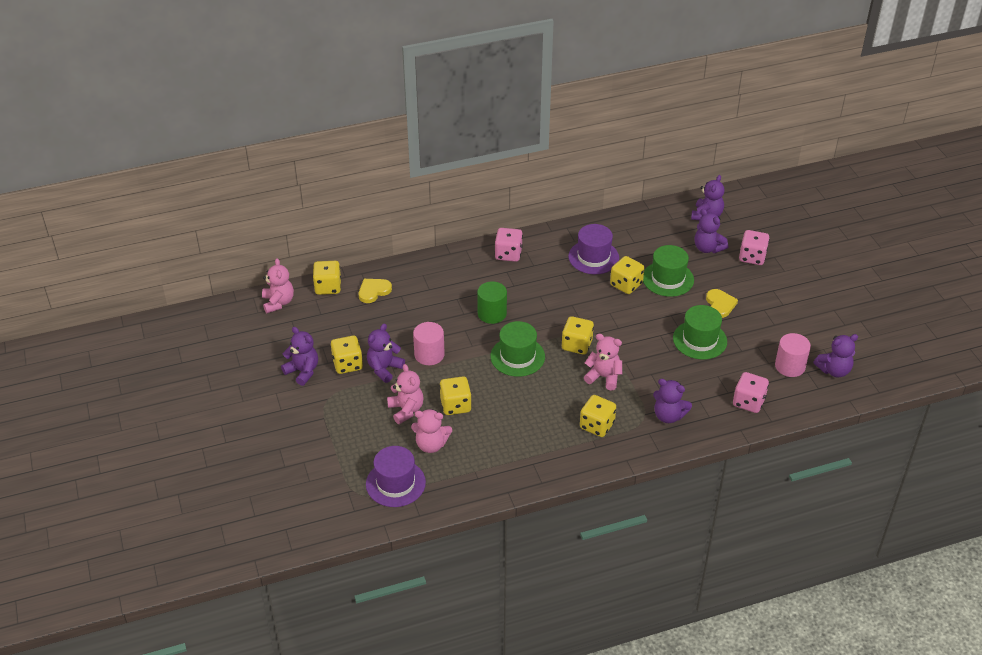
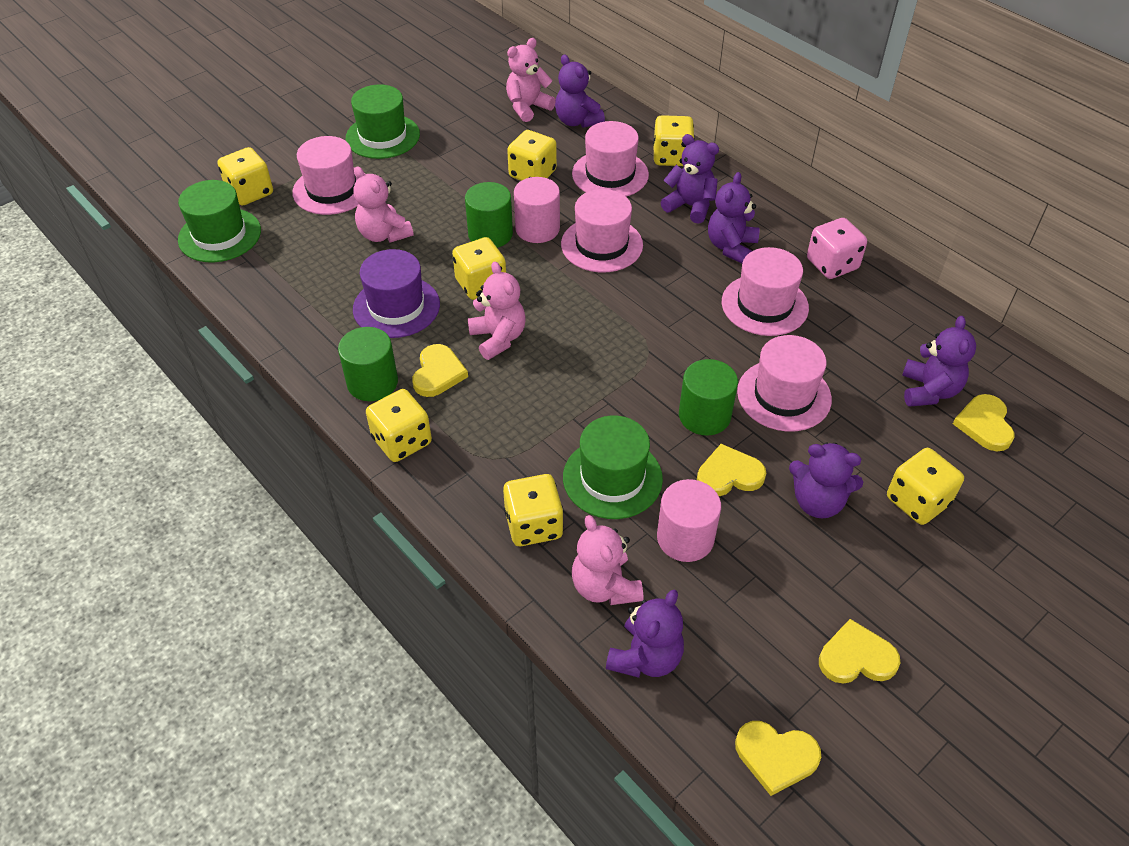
green cylinder: [477,281,507,324] = 1 -> [338,327,398,401] [465,182,513,248] [679,359,738,436] = 3
pink dice: [495,228,523,262] [733,372,769,413] [739,230,770,265] = 3 -> [807,218,867,279] = 1
pink hat: none = 0 -> [292,136,365,215] [561,189,643,272] [572,121,649,197] [722,247,809,336] [737,335,832,432] = 5
purple hat: [366,446,426,507] [568,224,619,274] = 2 -> [353,249,440,338] = 1
yellow dice: [313,261,341,295] [331,336,363,374] [440,376,472,415] [562,316,594,355] [580,395,616,437] [610,256,644,294] = 6 -> [218,147,273,206] [366,389,432,462] [452,237,506,300] [503,474,563,546] [507,130,557,181] [653,115,695,166] [887,448,964,525] = 7
yellow heart: [359,279,392,303] [706,289,738,318] = 2 -> [412,344,468,397] [697,444,766,496] [735,721,821,796] [819,619,900,684] [953,394,1014,451] = 5

